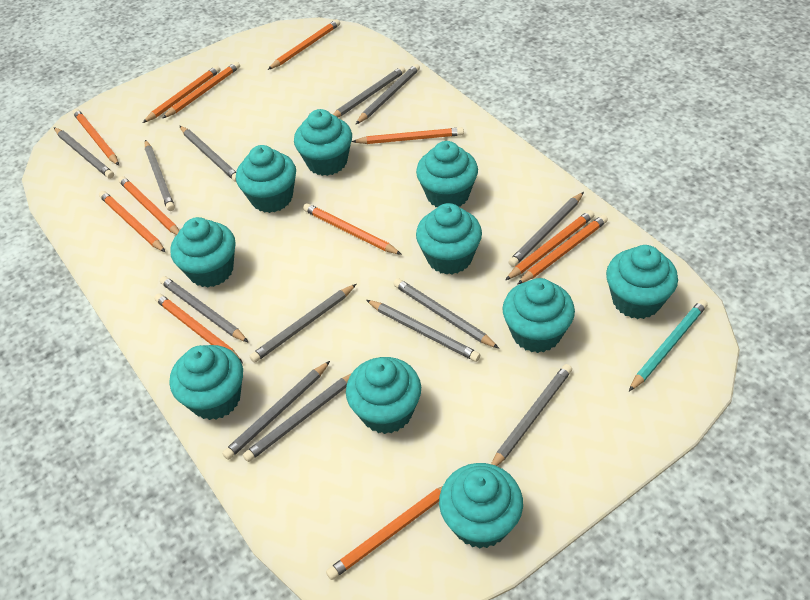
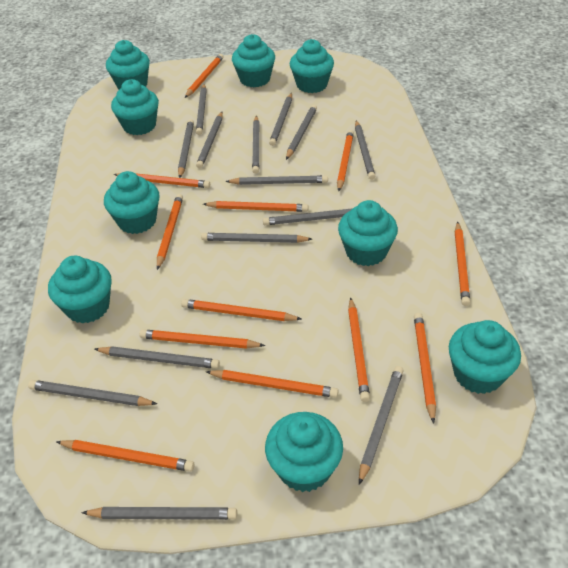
grey pencil: [54,127,114,179] [145,140,175,211] [160,276,249,343] [180,126,236,182] [222,361,330,460] [243,373,352,462] [250,284,356,363] [332,66,406,117] [356,64,420,124] [366,300,480,362] [393,278,499,348] [491,364,572,466] [509,192,584,267] = 13 -> [28,380,157,406] [81,507,237,520] [94,346,220,369] [178,119,194,178] [196,84,207,135] [196,112,223,168] [201,233,312,243] [225,175,328,185] [252,115,260,174] [263,208,353,225] [269,93,292,146] [286,105,317,160] [355,121,376,180] [359,366,403,485] = 14
turquoise cupcake: [170,217,236,288] [170,345,243,420] [236,145,296,213] [294,109,352,176] [346,357,421,434] [416,141,478,207] [416,203,482,275] [439,463,523,549] [503,278,575,353] [606,245,678,319] = 10 -> [48,256,112,324] [104,171,159,234] [106,40,150,90] [111,79,159,135] [232,34,275,87] [265,412,343,492] [290,39,334,93] [338,200,398,266] [449,320,521,394] = 9
turquoise pencil: [629,299,708,391] = 1 -> none = 0

